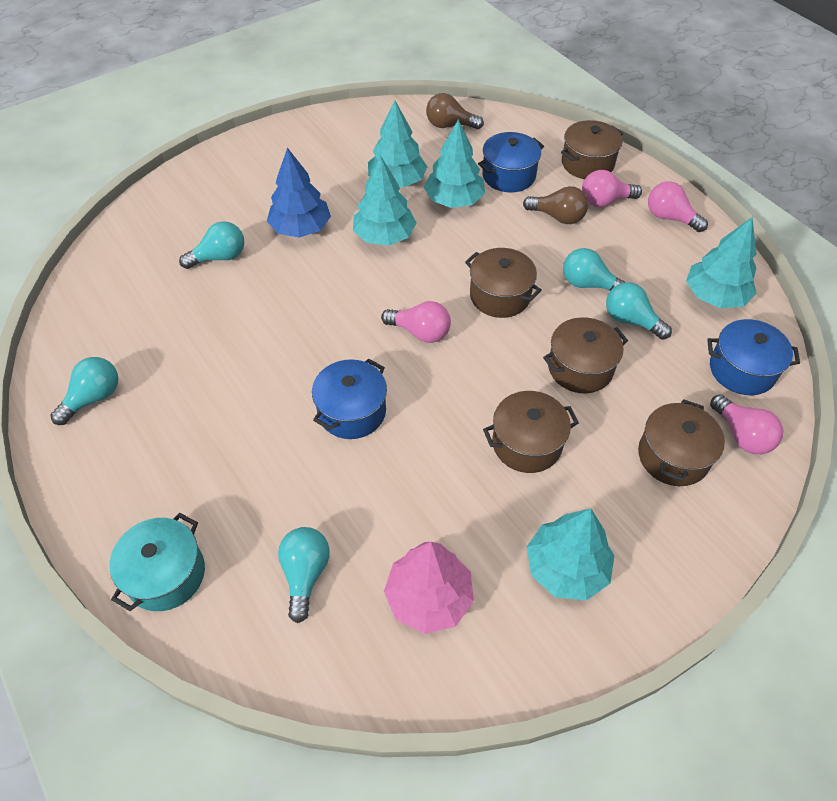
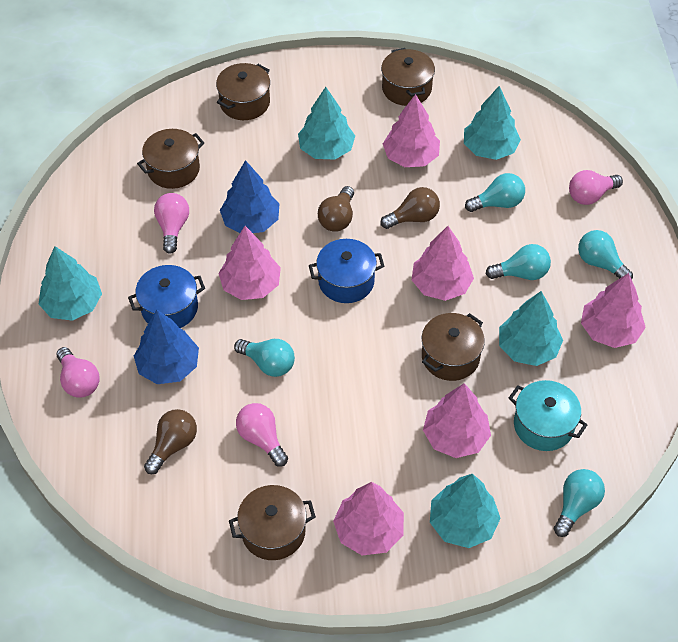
blue pot: [312,359,387,439] [478,132,544,193] [707,319,800,395] = 3 -> [128,265,205,328] [309,239,384,303] = 2
blue tree: [267,148,331,238] = 1 -> [134,310,199,384] [220,160,279,233] = 2
brown light bulb: [426,93,484,129] [523,186,588,224] = 2 -> [144,409,197,474] [318,186,354,231] [380,187,440,229] = 3
pink tree: [384,542,474,634] = 1 -> [218,226,281,300] [333,482,404,555] [383,94,440,167] [412,226,474,301] [423,383,491,458] [581,273,646,348] = 6

